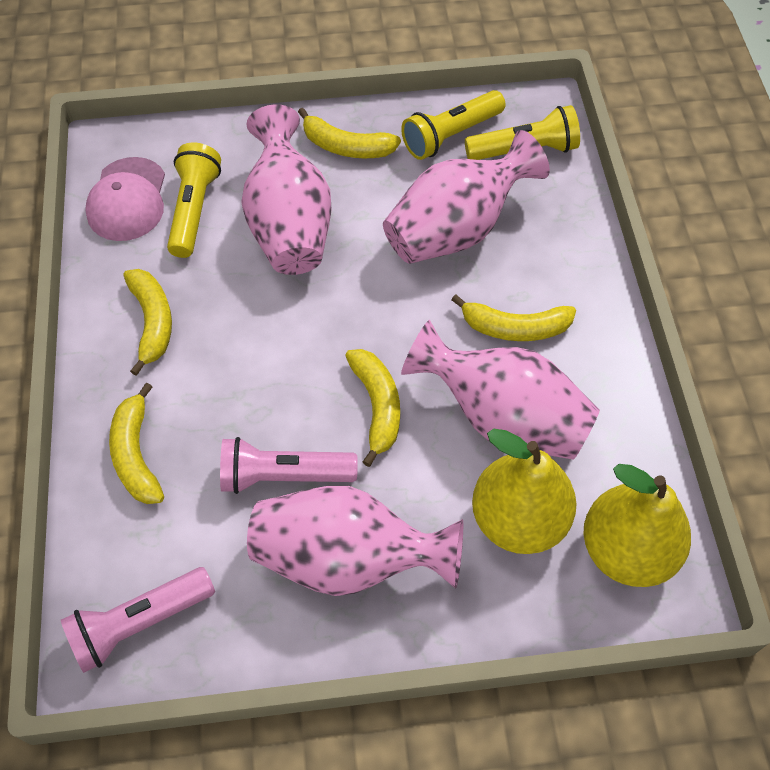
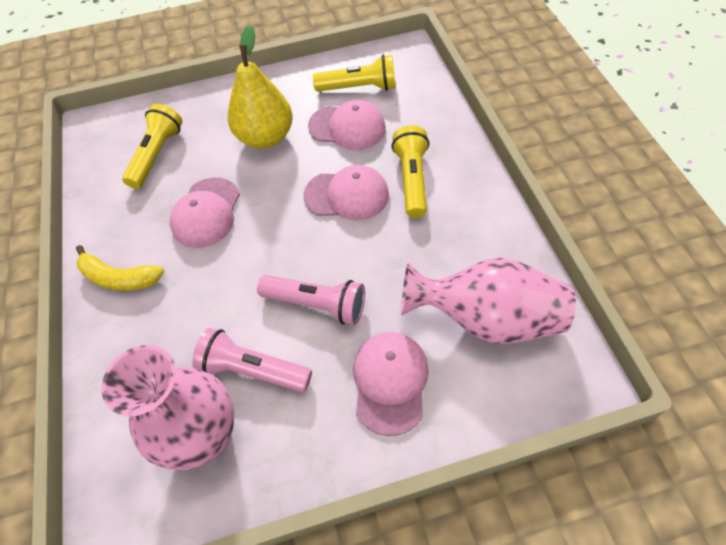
pink cap: [85,157,165,241] = 1 -> [170,178,240,248] [304,165,389,221] [308,100,386,150] [353,332,429,436] = 4
pink vase: [241,104,332,275] [247,486,463,596] [383,130,550,264] [401,320,600,460] = 4 -> [102,345,234,470] [401,258,576,344] = 2
yellow banana: [109,383,164,504] [123,269,172,376] [298,108,401,158] [345,349,400,467] [451,294,576,341] = 5 -> [76,245,164,291] = 1
yellow pear: [472,429,576,554] [584,464,691,587] = 2 -> [228,25,293,149] = 1

